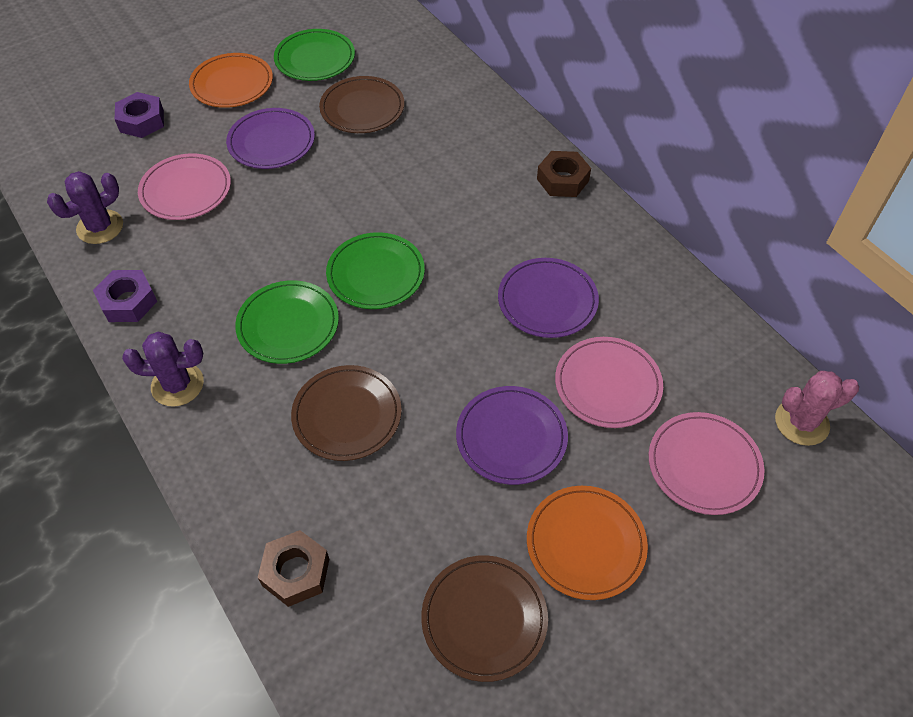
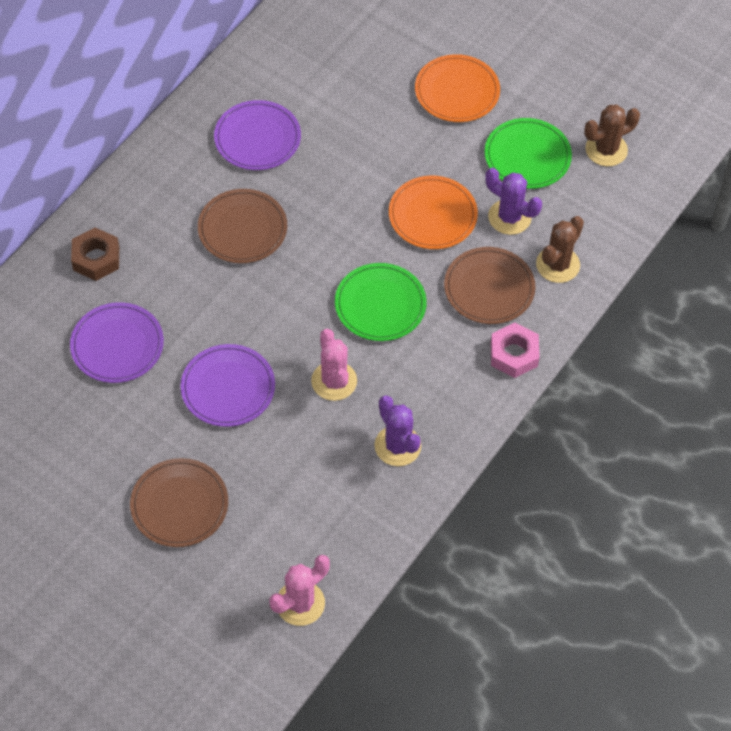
brown cactus: none = 0 -> [536,216,584,283] [584,105,640,166] = 2
brown nut: [258,530,329,607] [537,151,591,197] = 2 -> [71,228,119,281] = 1
green plate: [235,280,339,364] [274,29,355,81] [326,232,425,309] = 3 -> [335,263,427,341] [484,118,572,189] = 2
pink cactus: [775,371,859,446] = 1 -> [269,555,330,626] [311,329,357,401] = 2
pink nut: none = 0 -> [491,323,540,378] = 1
pink plate: [138,153,231,220] [555,337,663,428] [649,412,764,515] = 3 -> none = 0
purple nut: [93,270,157,322] [115,92,164,138] = 2 -> none = 0

